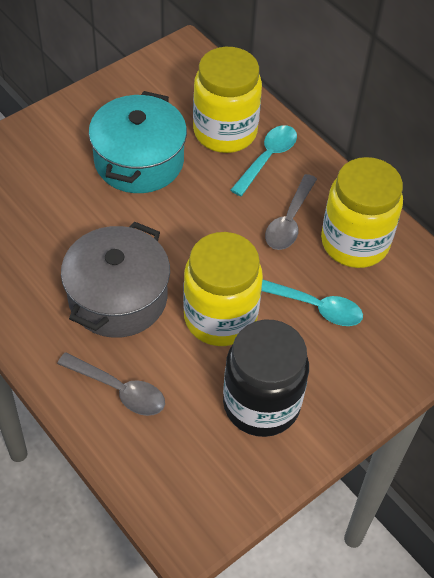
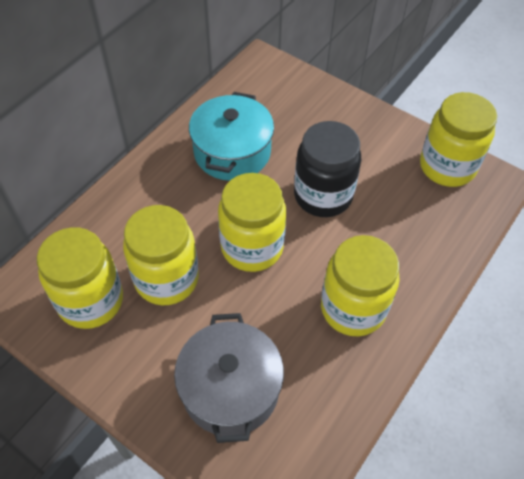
grey spoon: [57,352,165,416] [265,174,317,250] = 2 -> none = 0
turquoise spoon: [231,125,297,196] [262,280,363,326] = 2 -> none = 0
yellow jar: [183,232,263,346] [193,47,262,153] [321,157,403,268] = 3 -> [37,227,123,329] [123,205,199,305] [218,173,286,272] [321,235,400,336] [420,92,497,187] = 5

